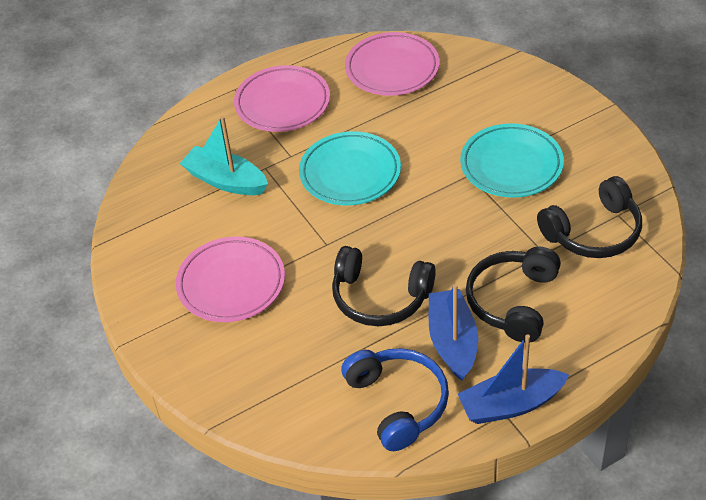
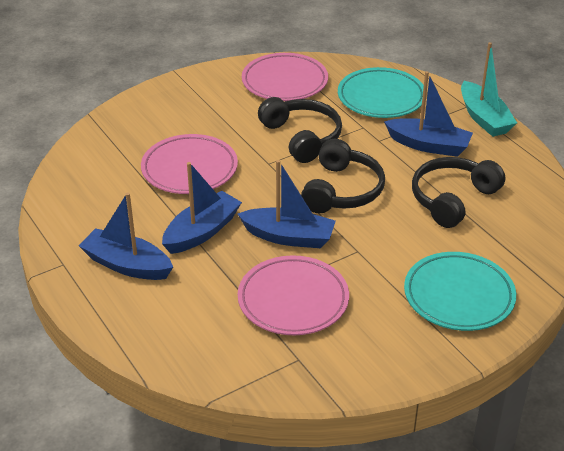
blue boat: [429,284,478,381] [458,334,569,424] = 2 -> [79,192,173,280] [162,162,242,254] [238,160,336,248] [384,71,473,157] = 4
blue headphones: [341,348,449,451] = 1 -> none = 0

